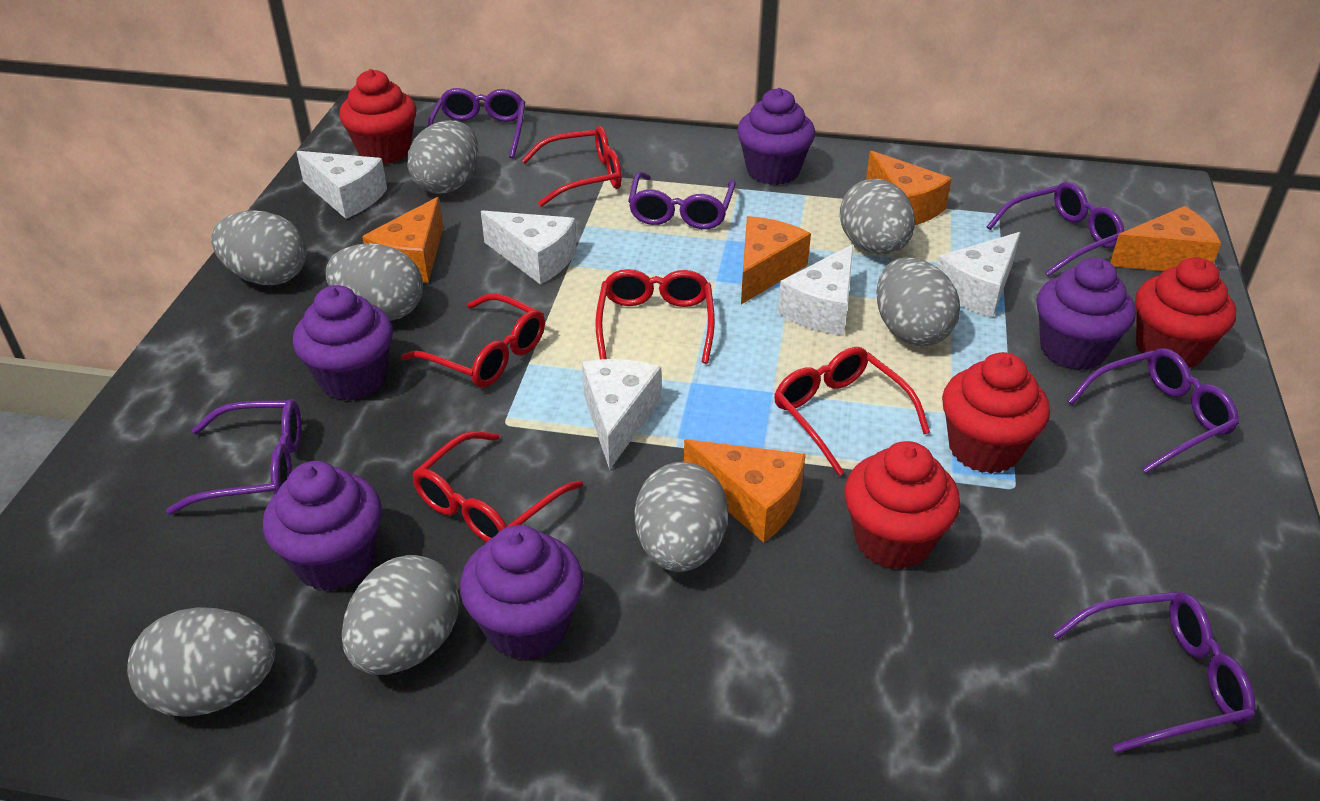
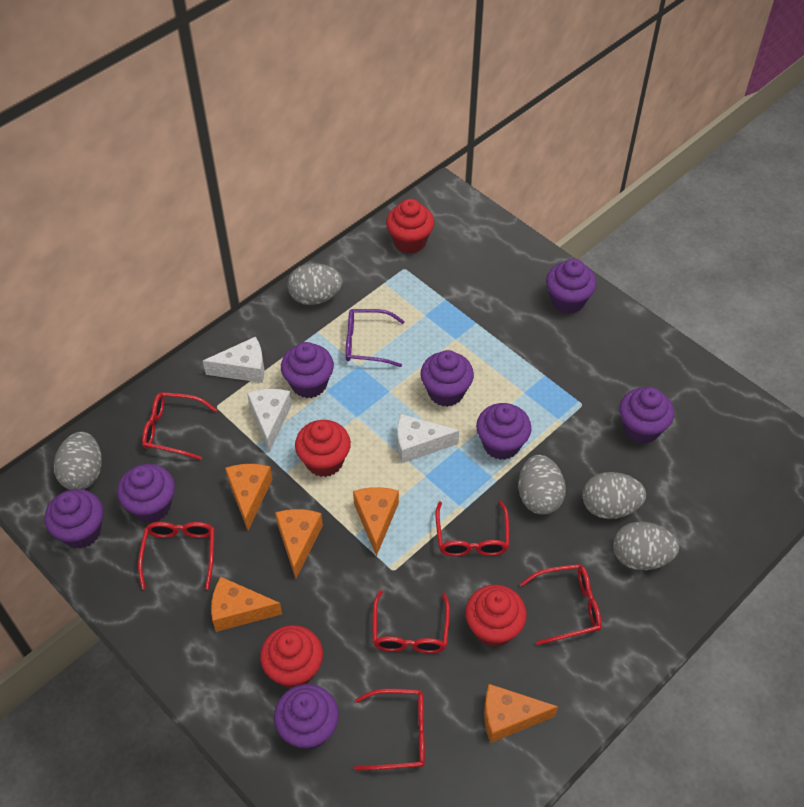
grey egg: [127,607,275,717] [211,210,307,285] [326,243,423,321] [341,555,459,675] [407,120,479,194] [635,462,728,572] [840,179,915,254] [876,257,960,346] = 8 -> [54,432,102,490] [288,263,343,305] [518,455,566,515] [582,472,646,519] [613,522,679,570] = 5
purple cupcake: [263,461,382,591] [293,285,393,400] [460,525,583,660] [737,88,815,185] [1037,258,1136,370] = 5 -> [45,489,103,549] [117,464,175,523] [274,684,339,750] [281,342,334,398] [420,350,474,407] [476,403,532,460] [546,258,596,314] [619,387,674,444] = 8
purple glasses: [166,399,301,515] [427,88,525,158] [628,172,736,229] [987,182,1124,277] [1053,592,1255,753] [1067,348,1239,473] = 6 -> [346,309,405,367] = 1
red glasses: [401,293,545,388] [412,431,583,542] [522,126,622,207] [595,269,715,364] [774,347,930,476] = 5 -> [138,522,215,590] [142,392,217,460] [354,689,425,771] [373,590,450,653] [435,501,509,556] [520,564,602,645] = 6
white cheese: [296,151,387,219] [481,210,577,284] [582,359,661,470] [778,244,853,336] [937,232,1021,318] = 5 -> [203,336,264,383] [247,389,292,452] [397,414,459,463] = 3

